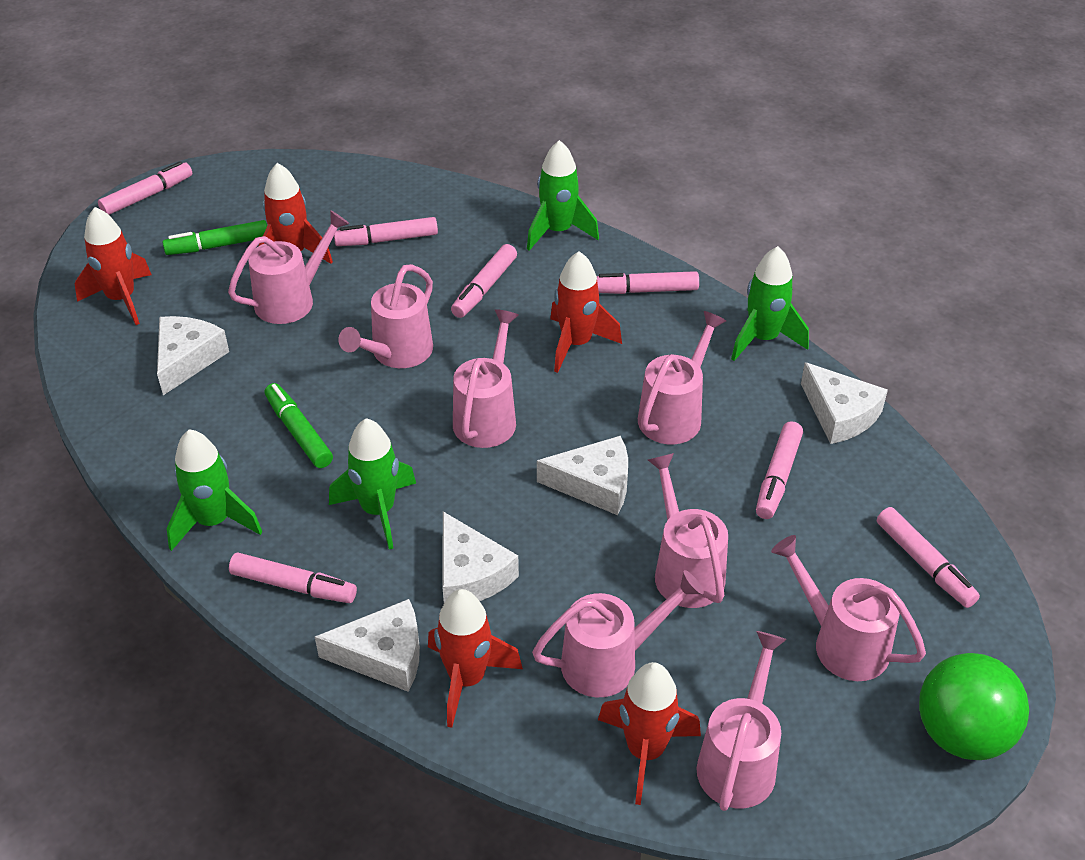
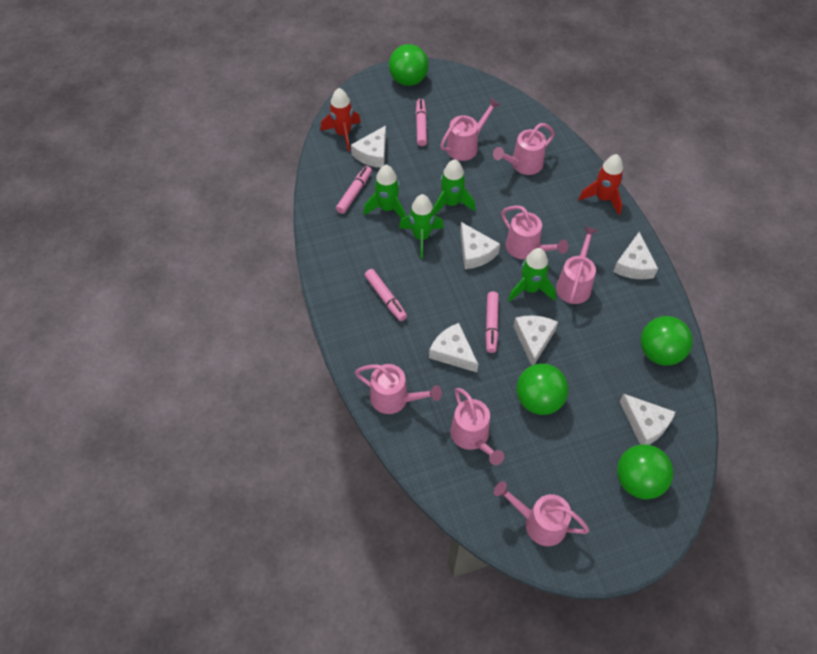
green ball: [919,653,1029,760] = 1 -> [389,44,429,86] [517,364,569,415] [617,444,674,499] [641,316,693,366] = 4
green marker: [163,220,267,255] [265,383,333,468] = 2 -> none = 0
pink marker: [98,161,192,215] [229,552,357,603] [334,217,438,246] [451,244,517,318] [597,271,699,294] [756,421,803,519] [877,507,980,608] = 7 -> [336,166,372,214] [365,269,407,321] [416,99,427,146] [485,291,499,353] = 4
pink watering can: [228,210,349,324] [338,264,433,368] [453,309,518,448] [532,570,704,697] [638,311,726,444] [648,453,728,608] [696,631,787,811] [771,535,926,681] = 8 -> [355,364,442,414] [440,98,500,161] [450,388,505,465] [493,123,555,175] [494,481,590,546] [501,205,568,259] [556,227,597,304] = 7
red rocket: [75,207,152,325] [259,163,333,264] [428,589,523,728] [550,251,622,373] [598,662,701,805] = 5 -> [321,88,361,151] [579,154,624,215] = 2
white cheese: [157,316,229,395] [315,599,420,692] [442,512,519,603] [537,436,628,515] [801,362,888,444] = 5 -> [351,125,386,168] [429,323,478,372] [460,222,500,269] [513,315,558,365] [613,232,658,279] [620,394,675,445] = 6

